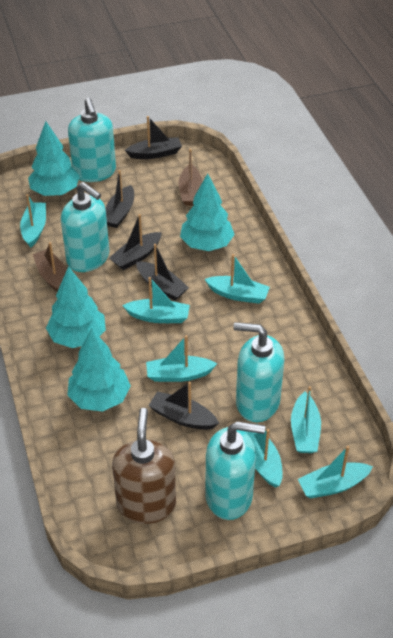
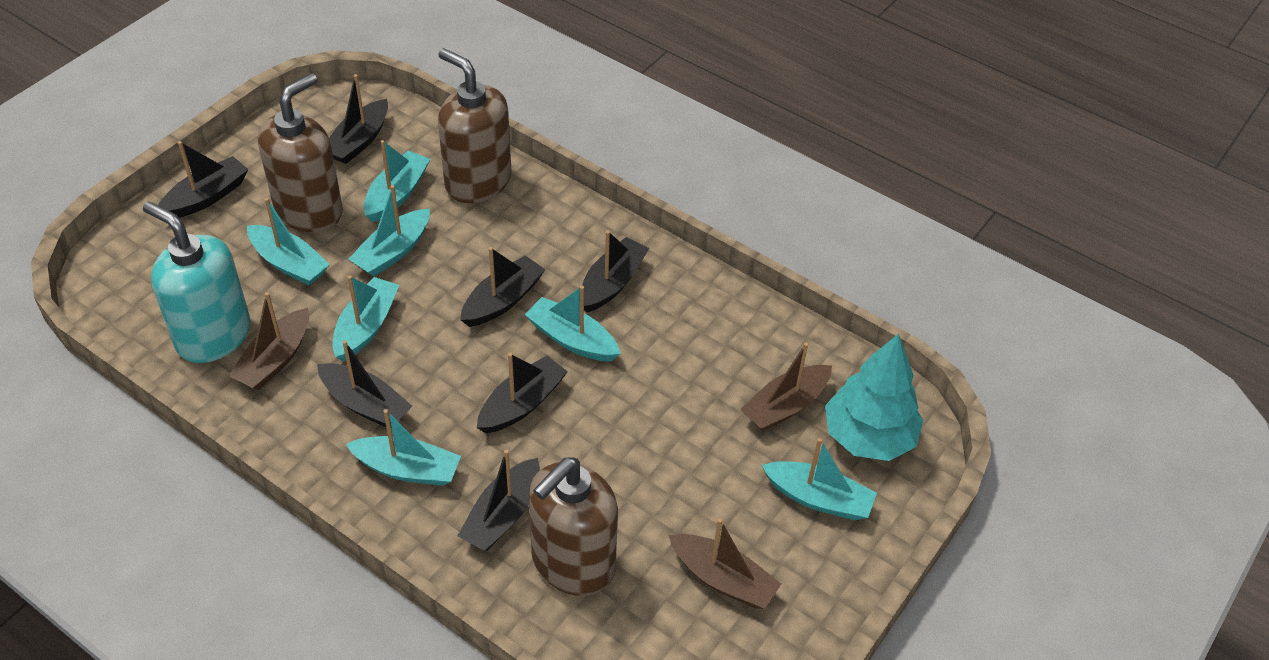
black boat: [105,170,134,228] [109,214,162,270] [125,116,182,159] [136,244,189,301] [148,382,219,430] = 5 -> [158,141,249,218] [317,340,412,428] [329,74,388,164] [458,450,540,551] [461,247,545,327] [477,353,568,433] [582,231,649,312] = 7
brown boat: [33,242,67,292] [179,149,202,206] = 2 -> [229,292,309,390] [669,518,781,609] [741,343,832,431] = 3
brown soap dispenser: [112,408,176,524] = 1 -> [258,73,343,232] [438,48,511,203] [529,457,618,596] = 3
turquoise soap dispenser: [61,182,109,272] [68,97,116,182] [205,421,265,520] [233,322,284,422] = 4 -> [143,201,250,363] = 1
turquoise tree: [28,121,80,196] [46,266,106,348] [67,328,131,412] [180,173,235,251] = 4 -> [825,334,923,461] = 1

